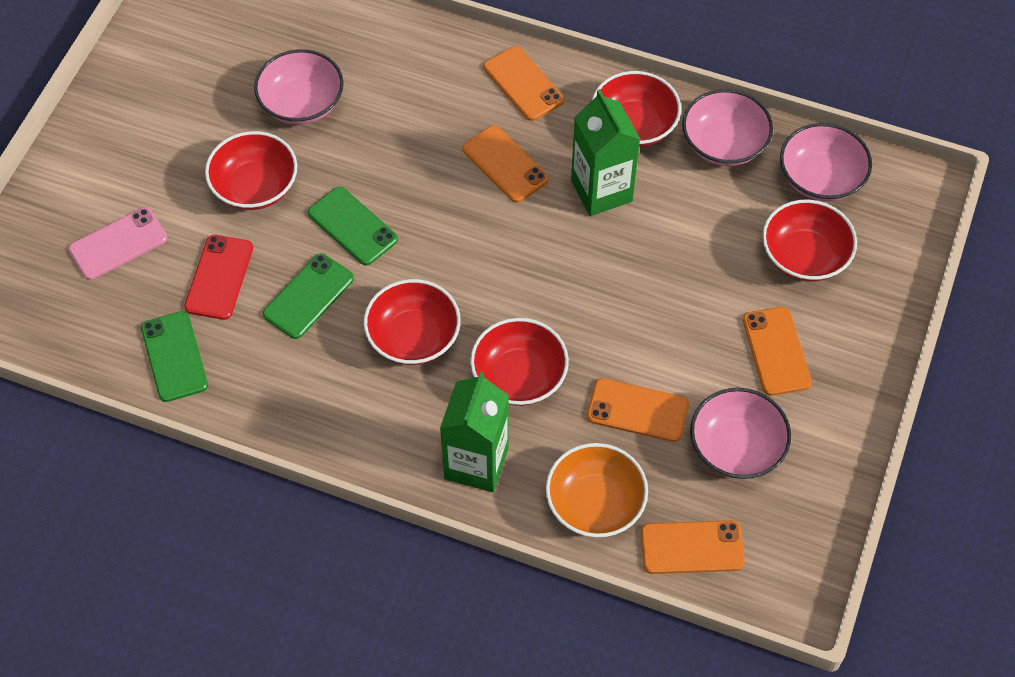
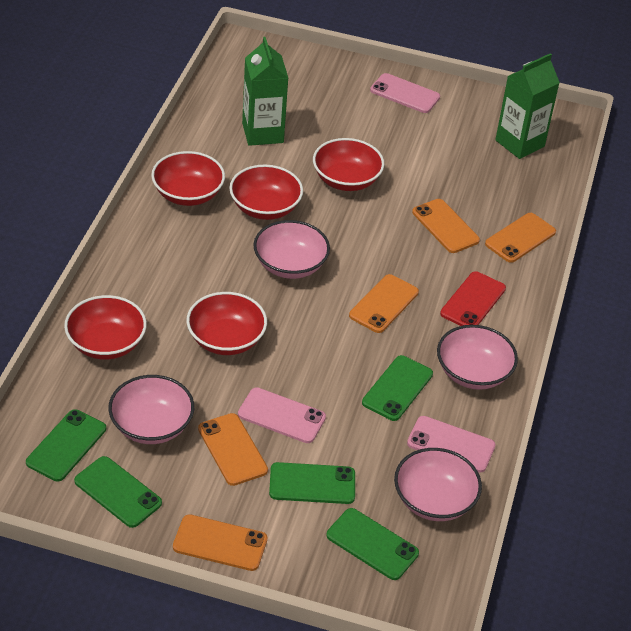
green phone: [141,311,208,402] [263,253,354,339] [308,187,398,265] = 3 -> [26,409,106,481] [74,456,162,528] [269,462,355,504] [326,508,419,580] [362,355,433,421] = 5
orange bowl: [546,443,648,537] = 1 -> none = 0
pink phone: [69,207,168,280] = 1 -> [238,387,326,443] [370,73,440,113] [407,416,496,473] = 3

